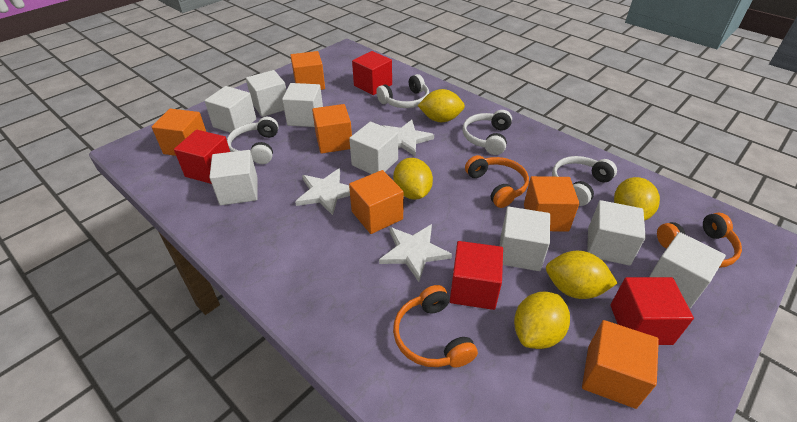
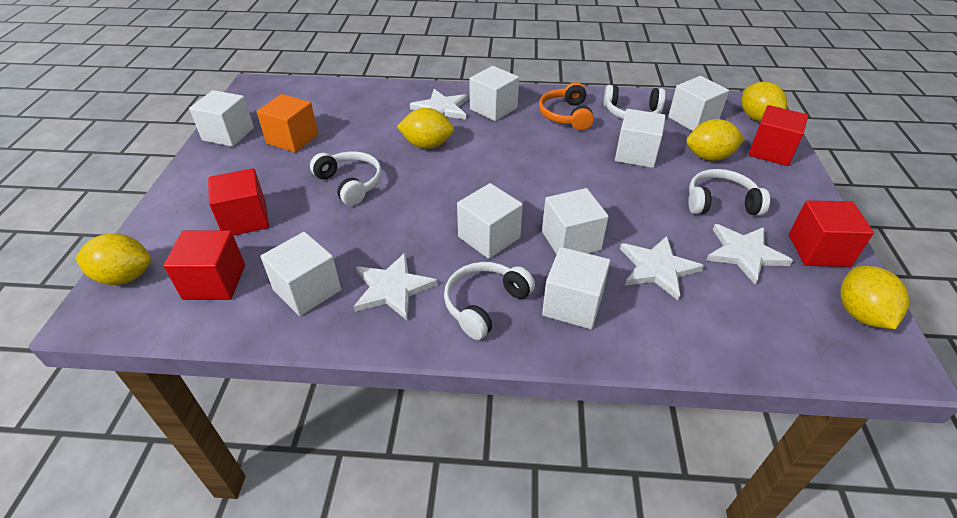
orange cube: [152,109,206,156] [290,51,325,90] [312,104,352,154] [349,170,404,234] [524,176,579,232] [582,320,659,409] = 6 -> [257,94,318,153] = 1
orange headphones: [393,285,478,368] [465,155,529,208] [657,212,742,268] = 3 -> [539,82,594,130] = 1
white star: [295,168,350,215] [379,224,452,282] [382,120,434,157] = 3 -> [353,253,438,320] [410,89,468,119] [620,236,704,300] [706,224,793,285] = 4

